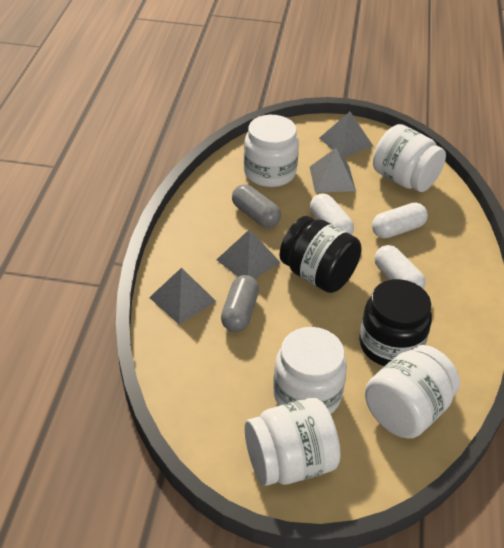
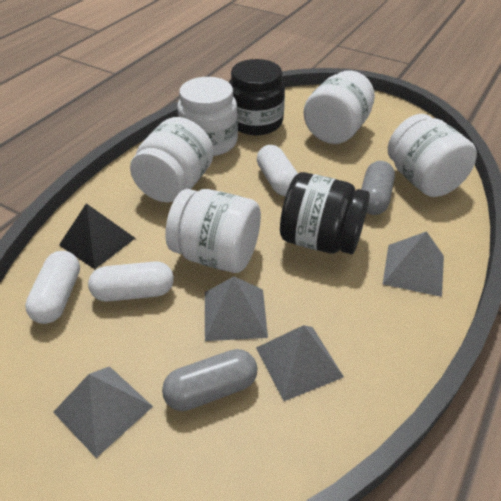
black pyramid: none = 0 -> [59,203,135,269] = 1

